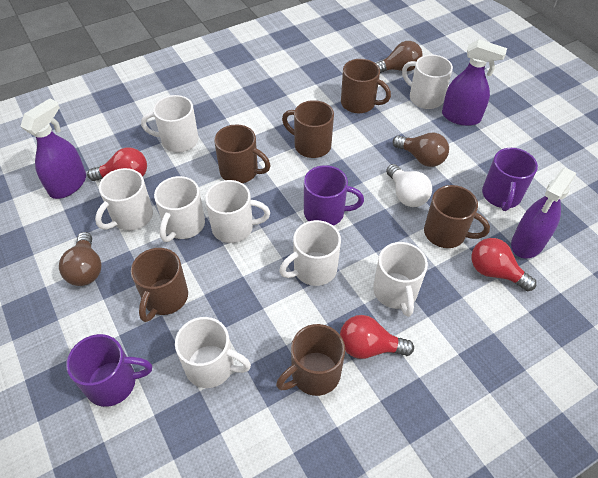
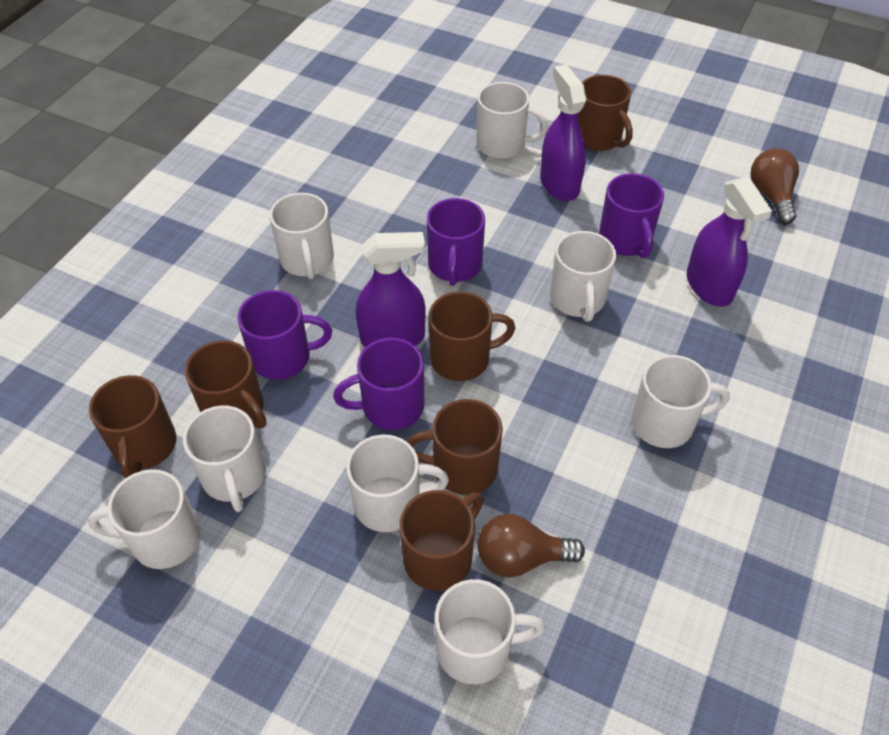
brown light bulb: [59,232,102,286] [376,41,422,73] [393,133,449,167] = 3 -> [478,514,585,578] [751,148,799,224] = 2
purple mug: [66,334,152,407] [304,165,364,226] [482,148,538,211] = 3 -> [237,290,332,380] [333,338,424,430] [427,198,485,286] [599,173,664,258] = 4
red light bulb: [87,147,147,181] [340,315,414,359] [471,238,536,291] = 3 -> none = 0
white light bulb: [386,164,432,207] = 1 -> none = 0

